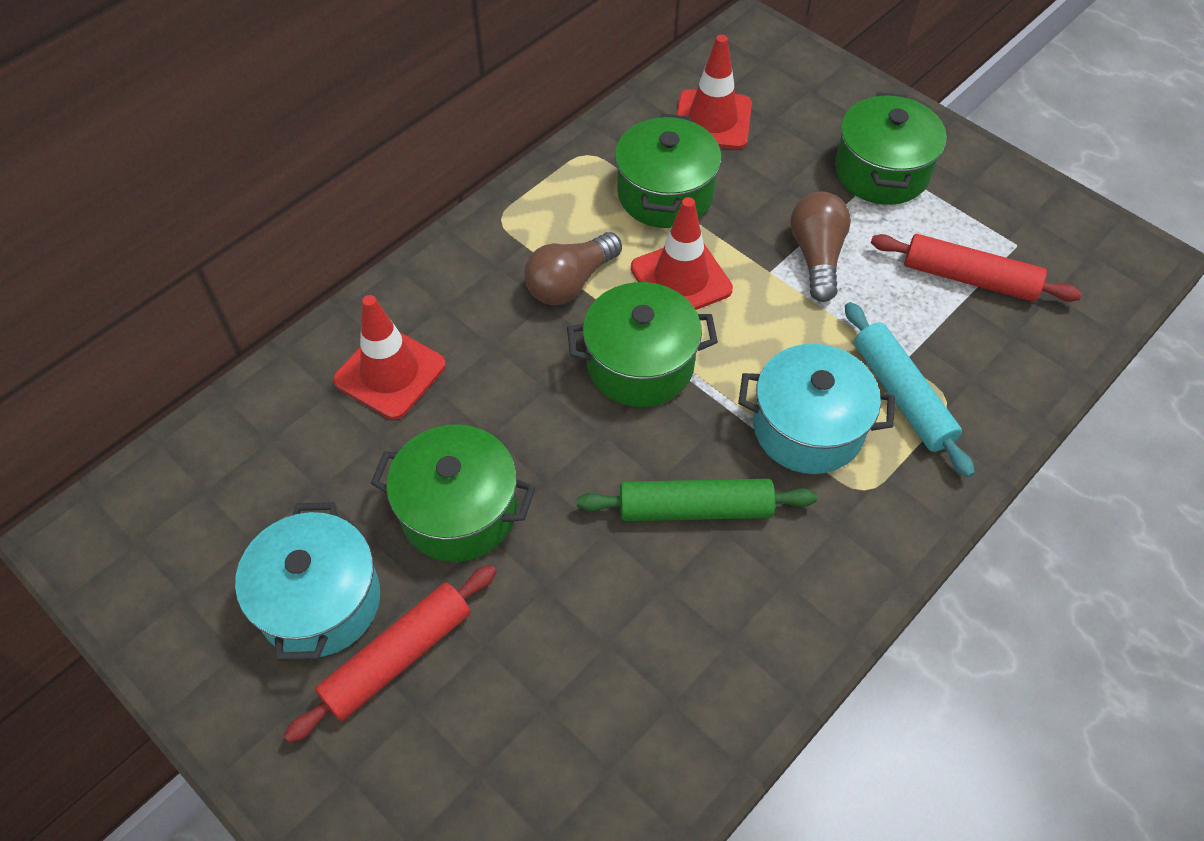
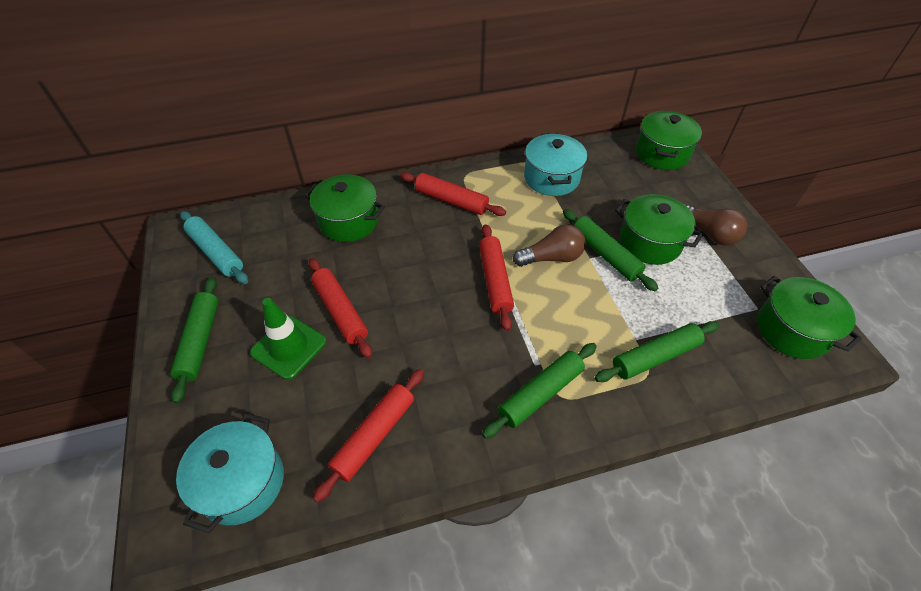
green rolling pin: [577,479,817,521] = 1 -> [170,277,219,404] [482,343,597,439] [563,209,658,291] [595,321,719,382] = 4
green traffic cone: none = 0 -> [250,298,326,380] = 1
red rolling pin: [284,565,497,743] [871,234,1082,302] = 2 -> [309,258,372,358] [313,369,424,503] [400,172,506,216] [479,224,514,331] = 4
red traffic cone: [333,295,446,419] [631,197,733,310] [676,35,752,149] = 3 -> none = 0

